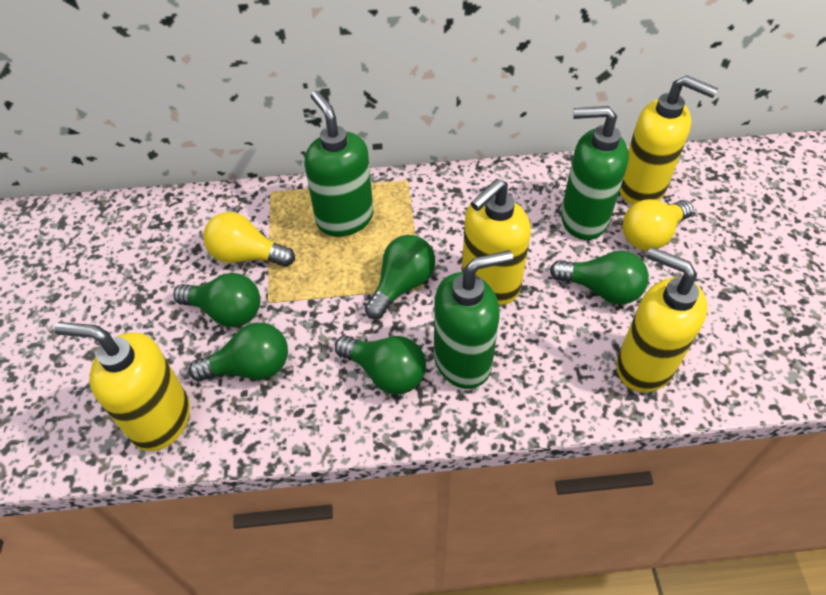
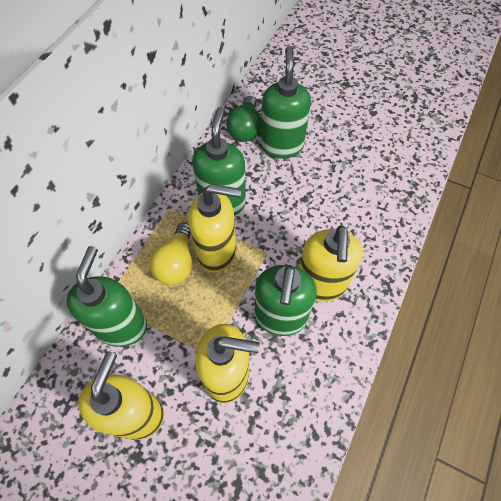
green light bulb: [173,273,260,327] [189,323,288,381] [335,336,426,394] [365,235,435,319] [550,251,649,305] = 5 -> [226,96,261,142] = 1
green soap dispenser: [304,91,374,237] [434,250,513,389] [561,106,629,240] = 3 -> [66,246,147,347] [192,107,246,216] [255,265,317,336] [261,46,311,159] = 4
yellow light bulb: [203,212,295,267] [622,199,693,251] = 2 -> [150,222,192,285] = 1

